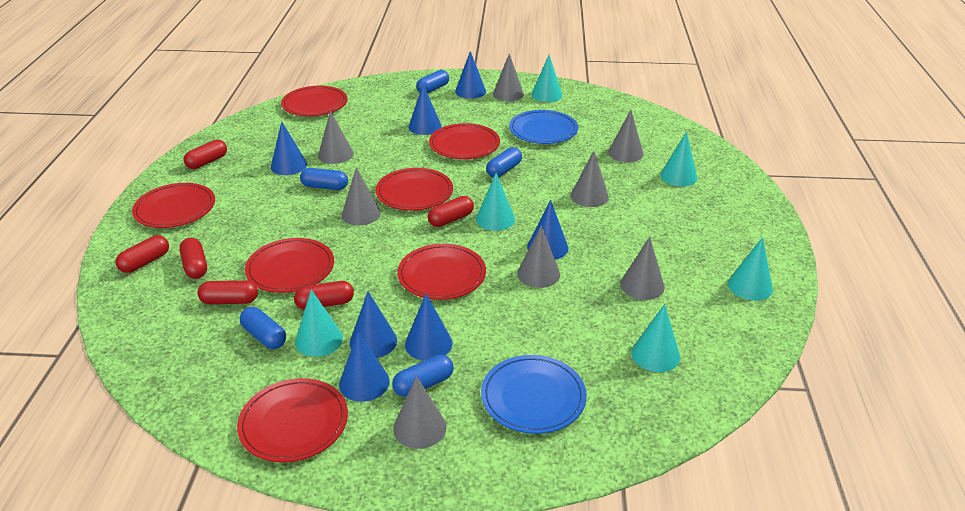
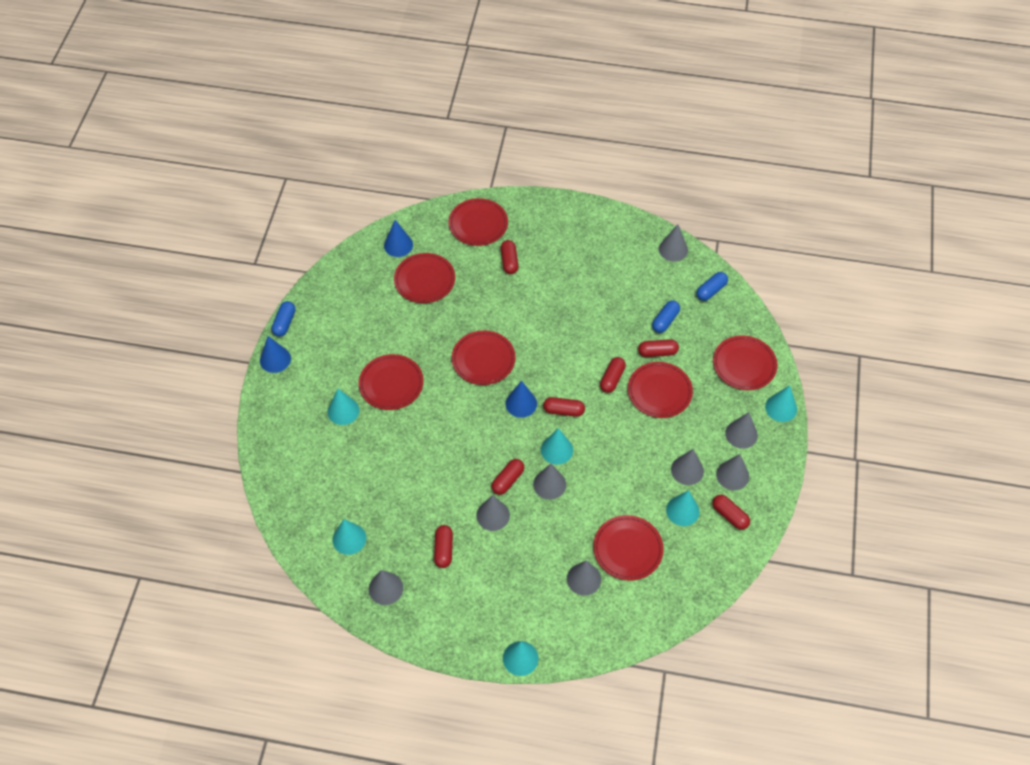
blue capsule: [240,307,286,349] [300,168,348,190] [392,355,453,397] [416,70,449,94] [486,147,522,178] = 5 -> [271,301,296,337] [652,300,680,333] [696,272,728,301] = 3
blue cone: [271,121,307,175] [339,332,390,402] [350,292,397,358] [405,294,452,361] [408,85,442,135] [455,51,486,99] [527,200,568,260] = 7 -> [260,336,291,373] [384,220,413,257] [505,381,537,418] = 3
blue plate: [481,355,587,434] [509,110,578,144] = 2 -> none = 0
red capsule: [115,235,169,273] [179,238,207,279] [183,140,227,169] [198,280,258,304] [294,281,354,310] [428,196,474,227] = 6 -> [434,525,453,568] [491,459,524,495] [501,240,518,274] [543,397,585,417] [600,357,626,393] [638,339,679,357] [712,495,750,530] = 7

